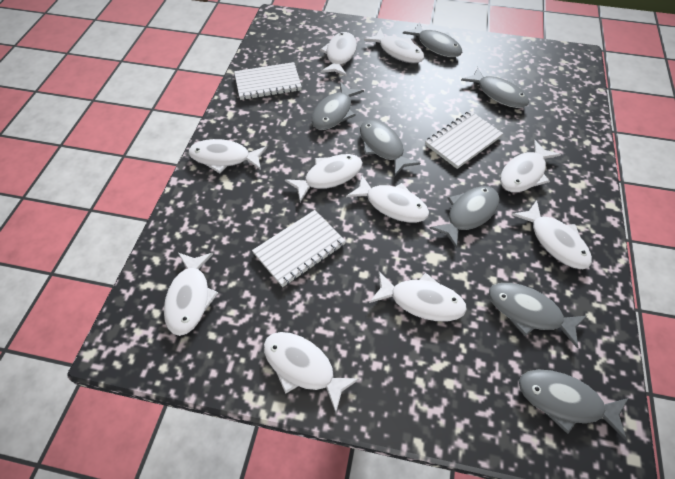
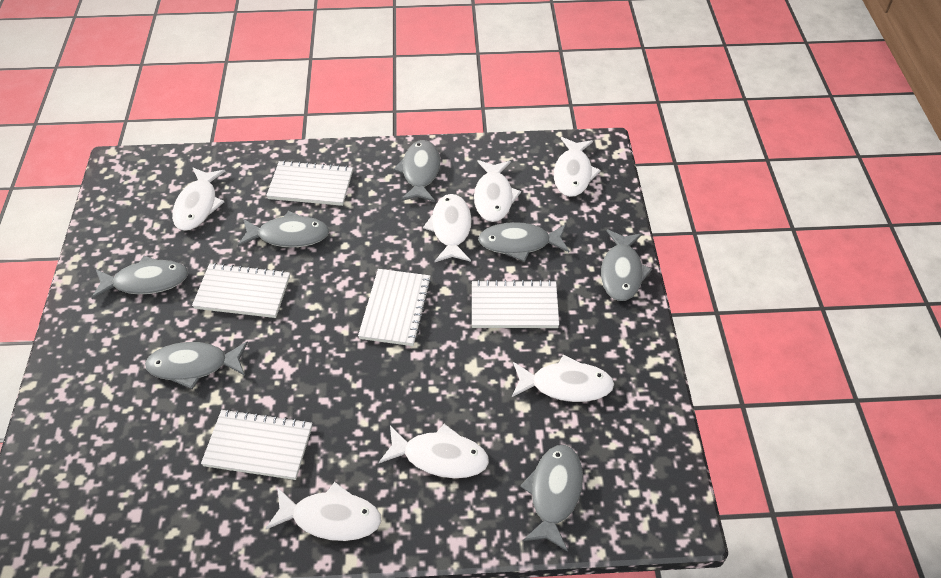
white fish: [164,253,218,336] [188,139,267,173] [264,332,360,412] [285,154,363,202] [320,32,357,76] [346,175,429,223] [364,28,424,63] [369,271,467,321] [500,139,561,192] [512,200,592,269] = 10 -> [172,167,225,231] [265,482,381,541] [379,424,489,478] [423,194,472,262] [474,160,521,222] [512,354,614,402] [554,137,601,197] = 7
white notebook: [234,62,302,100] [252,210,346,287] [425,111,504,169] = 3 -> [192,263,290,318] [201,409,312,480] [266,160,353,206] [358,269,432,346] [472,280,559,328] = 5

